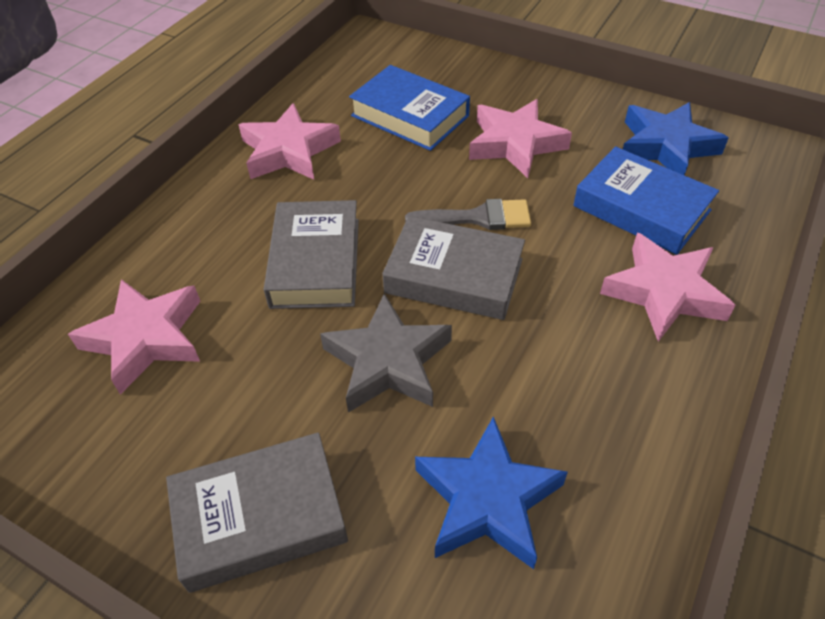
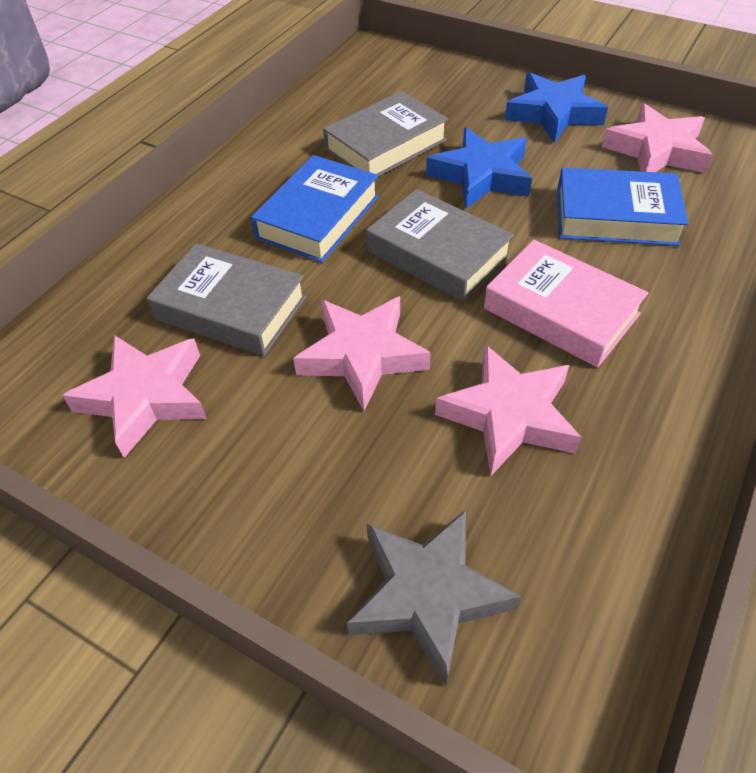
grey brush: [405,199,531,230] = 1 -> none = 0
pink book: none = 0 -> [484,240,648,367] = 1

